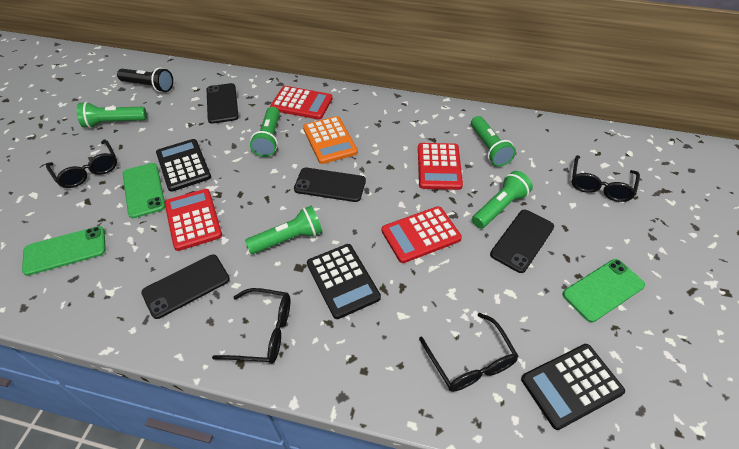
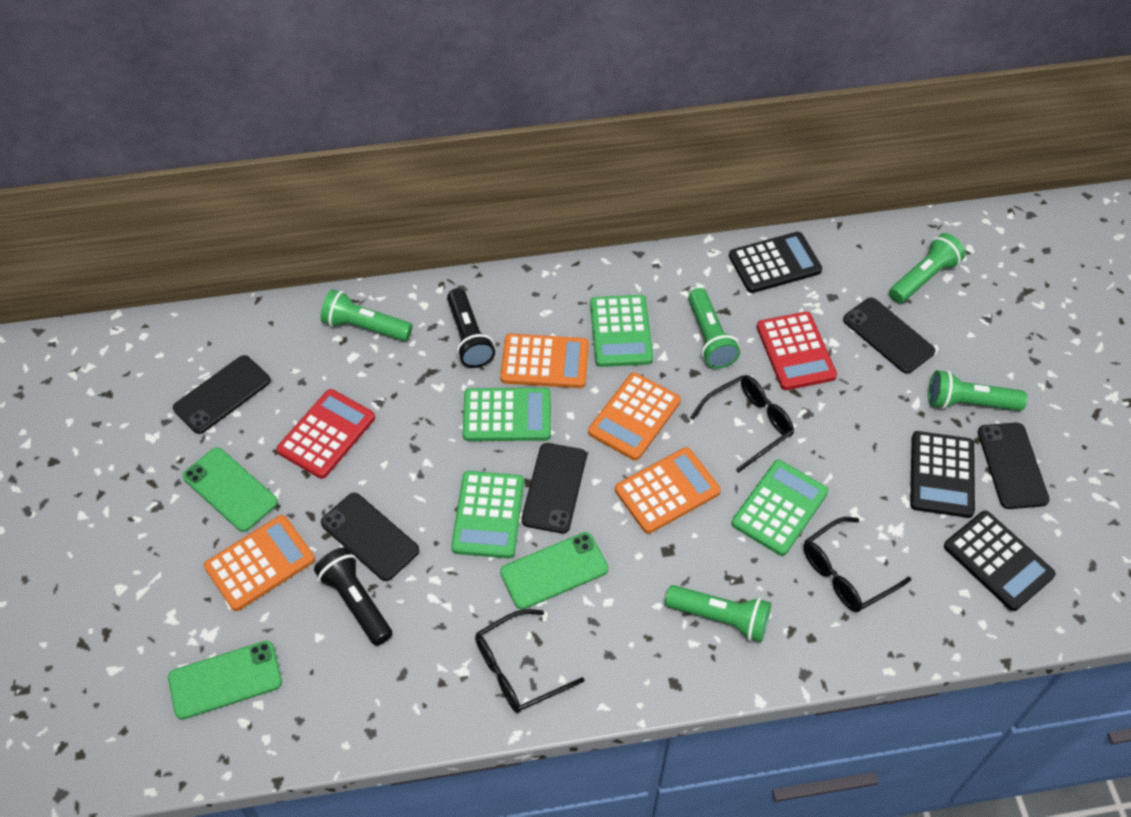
black flashlight: [117,67,173,92] = 1 -> [314,547,392,646] [447,288,495,368] = 2
black glasses: [46,139,117,188] [212,288,290,364] [419,313,518,392] [572,155,640,202] = 4 -> [475,609,585,713] [690,375,794,473] [803,517,911,612] = 3
black phone: [141,255,230,319] [207,83,239,124] [294,168,366,202] [490,210,554,273] = 4 -> [173,355,271,434] [321,493,419,581] [522,443,587,534] [843,298,935,374] [978,423,1050,509] = 5
green calculator: none = 0 -> [451,471,524,559] [463,388,551,441] [590,295,653,367] [731,460,829,556] = 4
orange calculator: [303,116,358,164] = 1 -> [204,515,315,611] [500,334,589,388] [588,372,681,460] [615,447,721,534] = 4
red calculator: [165,189,222,251] [270,86,333,120] [382,206,462,263] [418,143,463,190] = 4 -> [277,389,375,479] [757,312,837,390] = 2

